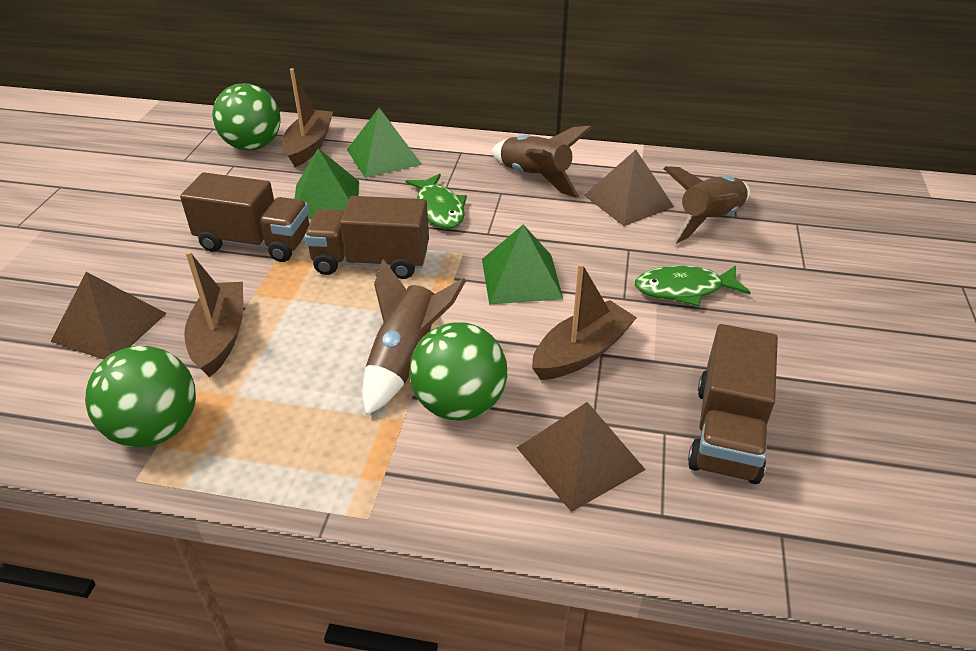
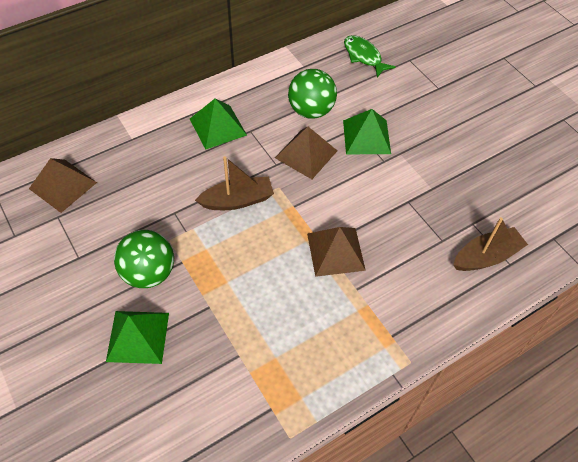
brown boat: [184,251,243,377] [282,68,333,167] [532,263,637,380] = 3 -> [195,156,274,210] [453,217,528,271] = 2
brown rocket: [362,259,466,416] [491,126,592,198] [663,166,750,244] = 3 -> none = 0
brown truck: [180,172,309,262] [304,196,429,279] [688,324,778,484] = 3 -> none = 0
green ball: [85,346,196,447] [212,83,281,151] [409,322,507,421] = 3 -> [114,230,174,288] [288,69,337,119] = 2
green fish: [406,174,467,229] [635,265,751,307] = 2 -> [344,35,396,77] = 1

